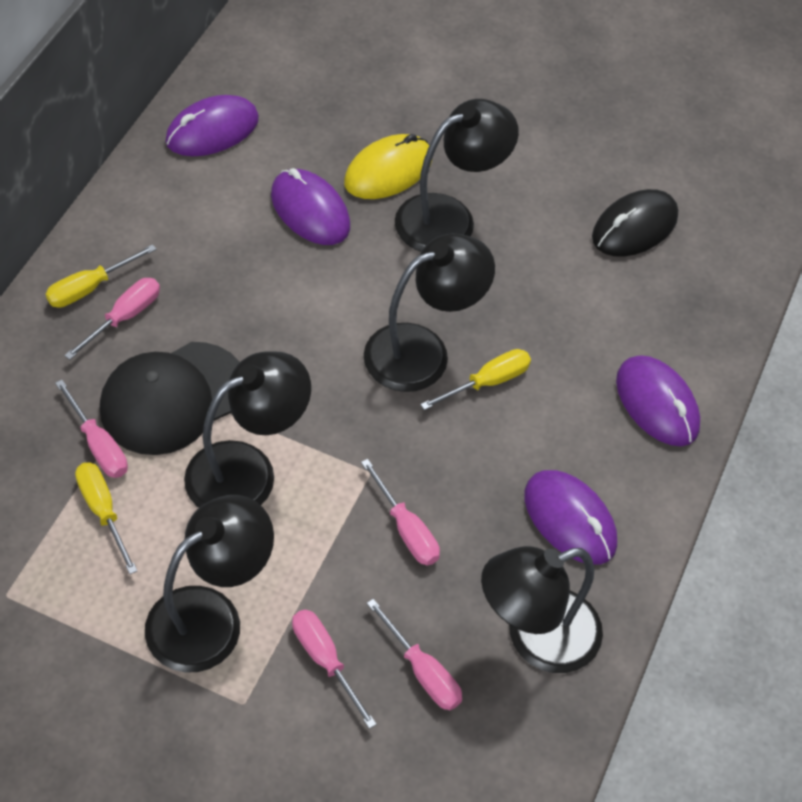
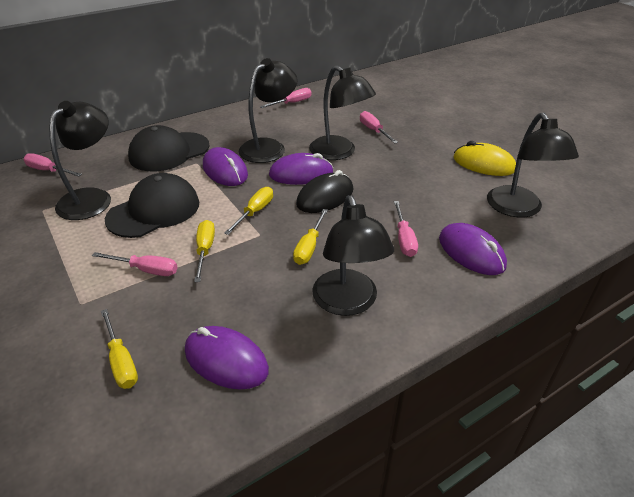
black cap: [100,342,240,455] = 1 -> [105,173,199,238] [128,125,210,171] = 2
yellow screwdriver: [46,244,157,308] [75,462,137,574] [420,349,531,410] = 3 -> [101,309,138,389] [194,220,215,282] [224,187,273,235] [293,209,328,265] = 4

